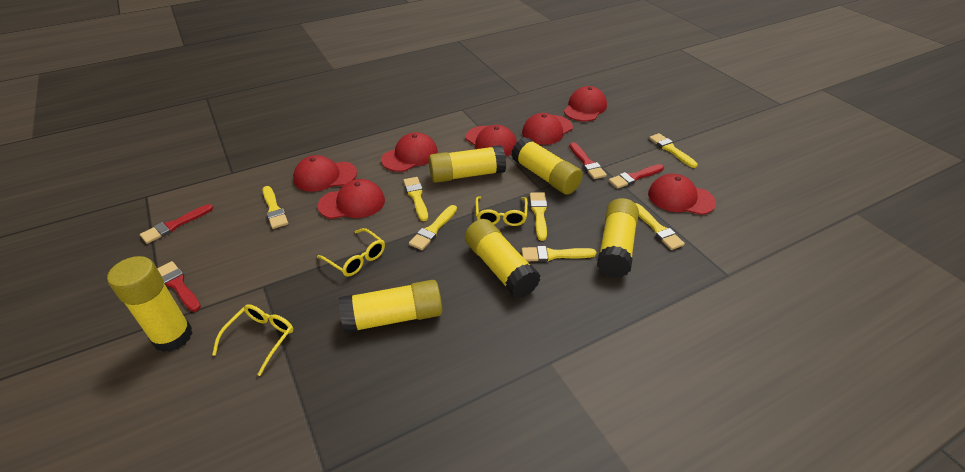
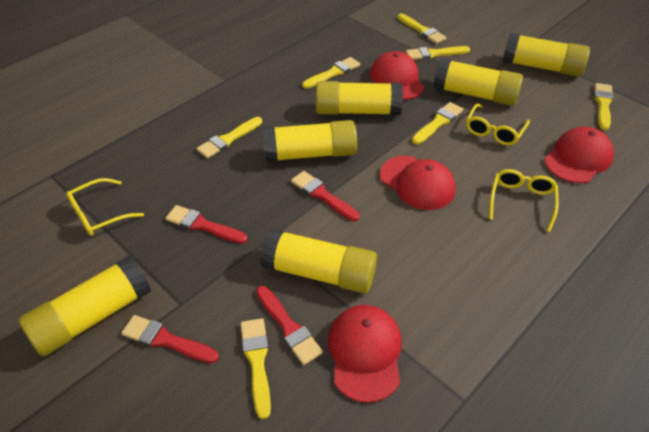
red cap: [293,155,357,192] [318,179,385,219] [381,132,438,172] [466,125,517,157] [522,113,573,145] [564,86,607,122] [648,174,716,215] = 7 -> [328,305,402,403] [370,51,425,100] [380,156,456,210] [545,127,614,183] = 4

